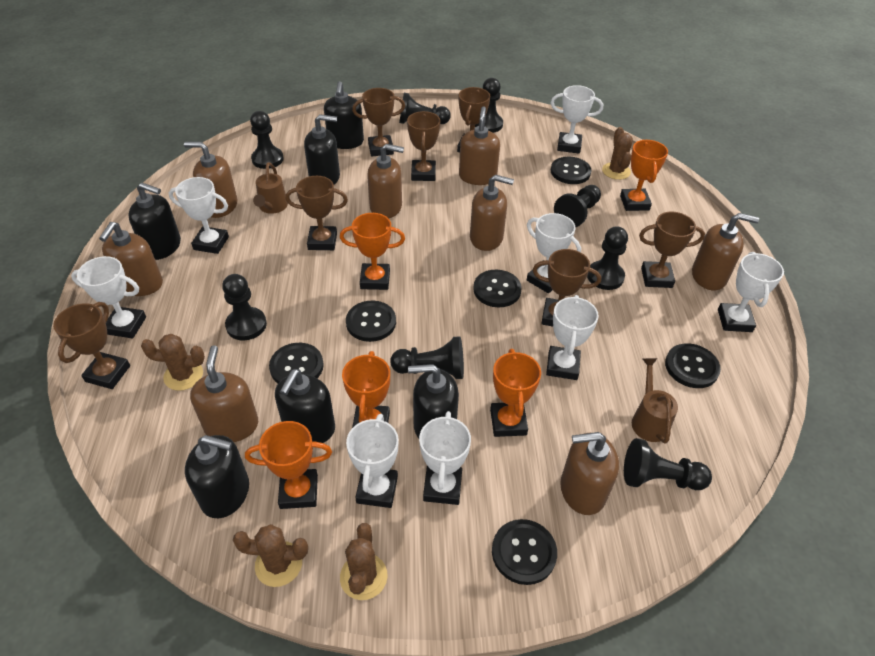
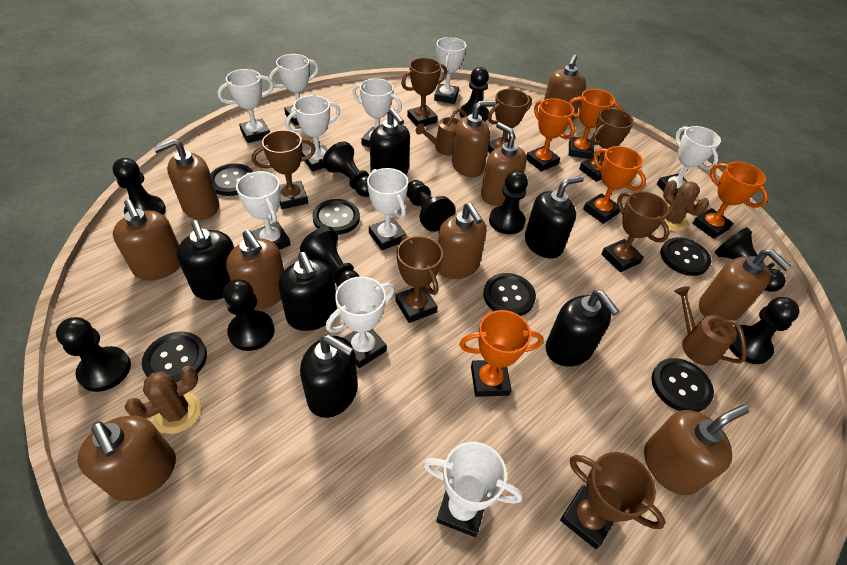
black pawn: [222,274,267,340] [250,111,284,169] [390,336,464,379] [399,93,451,124] [475,78,503,133] [554,185,601,228] [587,226,628,290] [624,438,712,490] = 8 -> [56,317,131,392] [112,158,166,215] [223,279,275,351] [300,227,360,287] [323,141,369,197] [407,180,455,232] [460,67,489,122] [489,171,528,234] [714,227,786,292] [729,297,800,364] = 10
brown cactus: [141,334,205,391] [233,524,308,587] [340,523,387,600] [602,127,633,180] = 4 -> [125,366,201,434] [661,180,709,232] = 2
brown soap dispenser: [99,222,163,296] [184,142,237,218] [190,345,258,442] [367,144,404,218] [459,106,500,185] [470,174,514,251] [560,432,619,515] [692,213,759,290] = 8 -> [77,416,176,501] [113,199,180,281] [153,139,219,220] [226,230,284,310] [438,203,487,279] [452,101,496,177] [481,122,527,206] [544,54,586,120] [644,405,749,495] [699,249,792,321] = 10
white trophy: [71,256,146,338] [168,177,229,254] [346,414,399,508] [419,411,471,505] [527,213,581,293] [546,295,599,380] [551,85,603,154] [718,252,784,332] = 8 -> [218,69,274,143] [236,171,291,250] [269,54,319,126] [285,95,340,171] [326,276,395,368] [352,78,402,148] [367,168,408,250] [423,442,523,537] [434,37,466,104] [657,126,721,195] = 10

